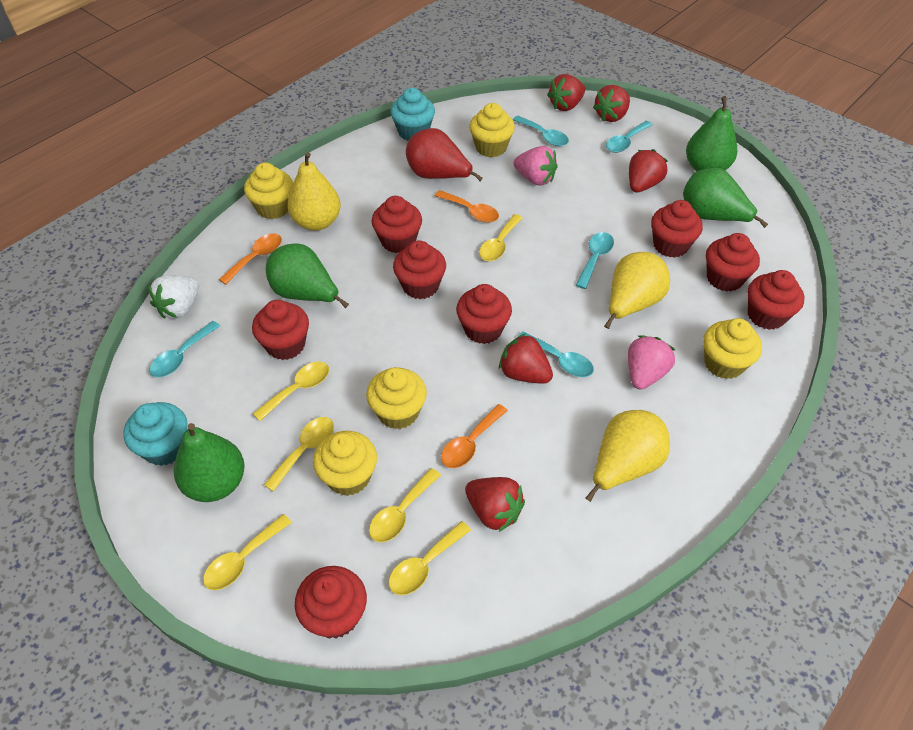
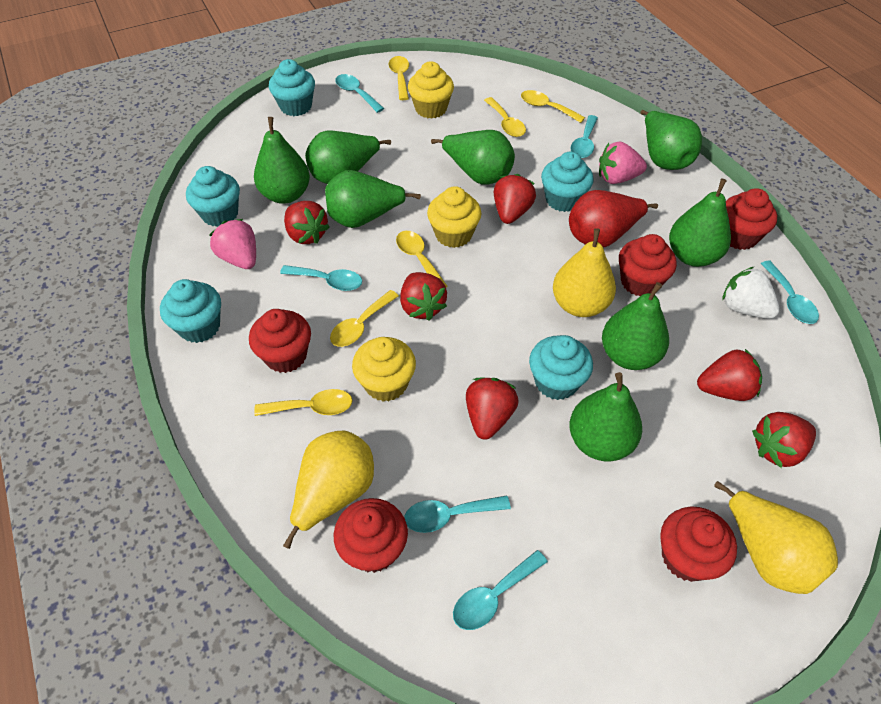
green pear: [174,423,245,502] [266,243,349,308] [683,167,768,228] [686,96,737,171] = 4 -> [254,117,310,204] [305,131,391,184] [325,170,421,228] [431,130,515,184] [569,372,642,461] [602,282,669,370] [640,110,702,170] [669,179,731,267] = 8
orange spoon: [219,233,282,285] [435,190,499,223] [441,404,508,468] = 3 -> none = 0
red cupcake: [252,300,309,360] [295,566,367,639] [371,196,422,253] [393,240,446,299] [456,284,512,344] [651,200,703,258] [706,233,760,292] [748,270,804,330] = 8 -> [249,309,311,373] [334,498,408,573] [619,234,677,296] [660,506,737,582] [726,188,777,250] = 5
red strawberry: [465,477,525,532] [499,333,553,384] [547,74,585,111] [593,85,630,122] [629,149,668,192] = 5 -> [284,201,329,244] [400,272,447,321] [466,378,519,440] [494,174,536,224] [697,349,762,401] [752,412,816,468] = 6
turquoise cupcake: [123,402,188,466] [391,88,435,141] = 2 -> [160,279,221,343] [186,166,240,227] [269,59,315,116] [529,335,593,400] [541,152,594,212] = 5
turquoise spoon: [149,321,220,377] [513,116,569,146] [518,331,594,377] [576,232,614,289] [606,121,653,153] = 5 -> [280,265,362,291] [335,74,384,113] [404,495,511,533] [453,550,548,630] [570,115,598,158] [760,261,819,324] = 6
yellow cupcake: [244,163,293,219] [313,431,377,496] [366,367,427,429] [469,103,515,157] [703,318,762,379] = 5 -> [352,337,416,402] [408,61,454,119] [427,186,481,248] = 3

